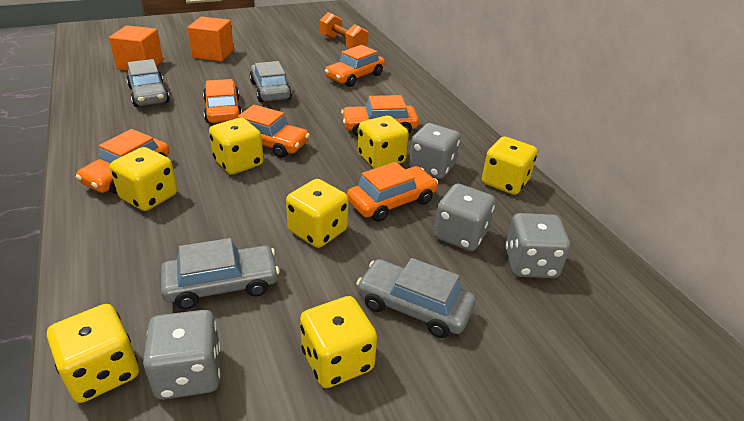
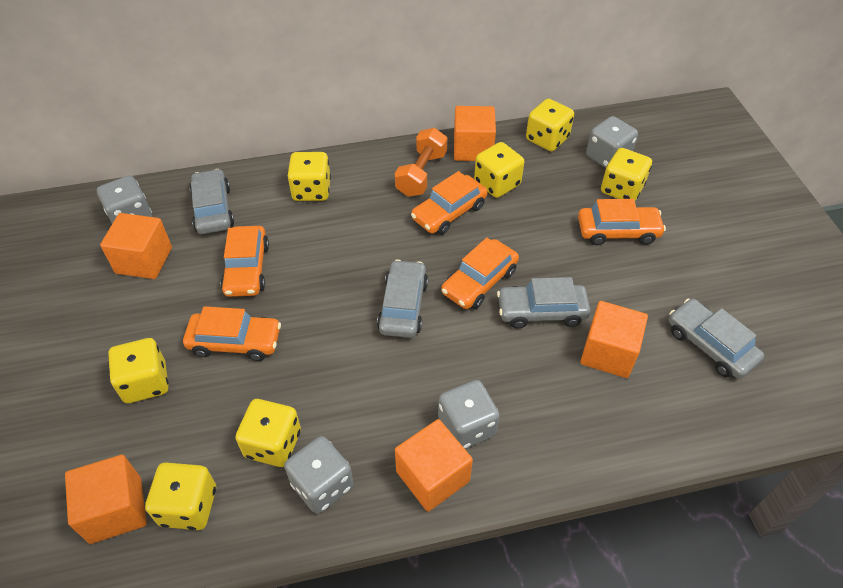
orange car: [76,129,169,194] [203,79,242,123] [237,105,310,158] [325,45,385,87] [341,95,419,137] [347,162,438,222] = 6 -> [183,306,281,361] [221,226,269,297] [411,171,487,235] [441,238,519,309] [578,199,666,245] = 5
orange cube: [109,25,163,71] [187,17,234,61] = 2 -> [65,455,147,544] [100,213,172,279] [395,419,473,512] [454,106,496,161] [580,301,648,378] = 5

